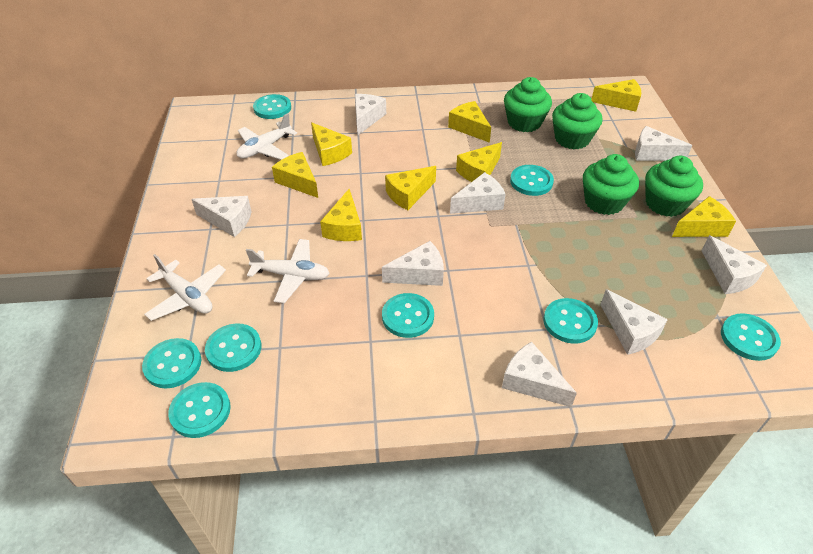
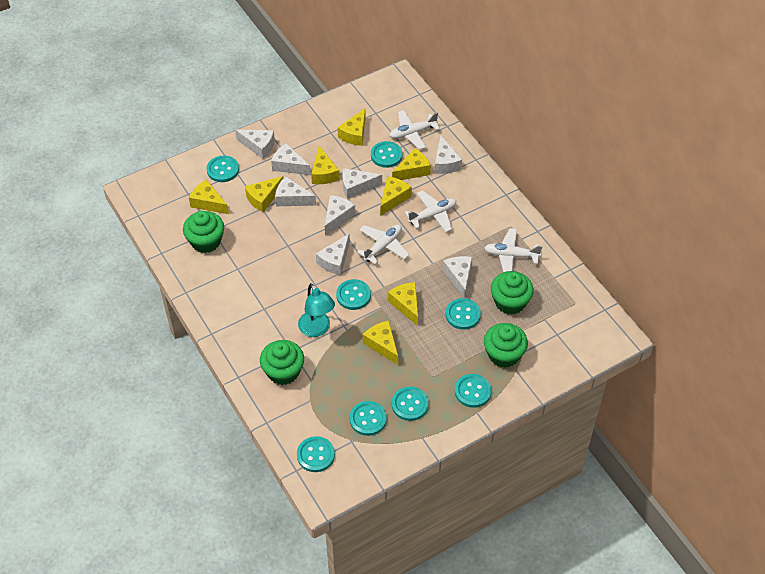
turquoise lamp: none = 0 -> [298,283,335,337] = 1
white plane: [144,254,226,321] [237,113,297,160] [246,239,330,303] = 3 -> [357,225,409,264] [389,110,440,150] [405,190,456,232] [484,228,542,272] = 4

